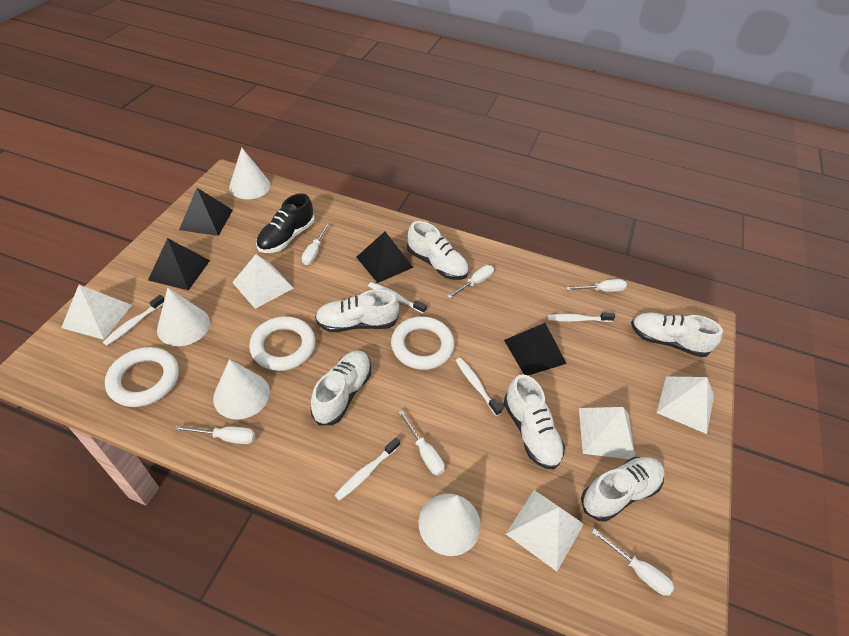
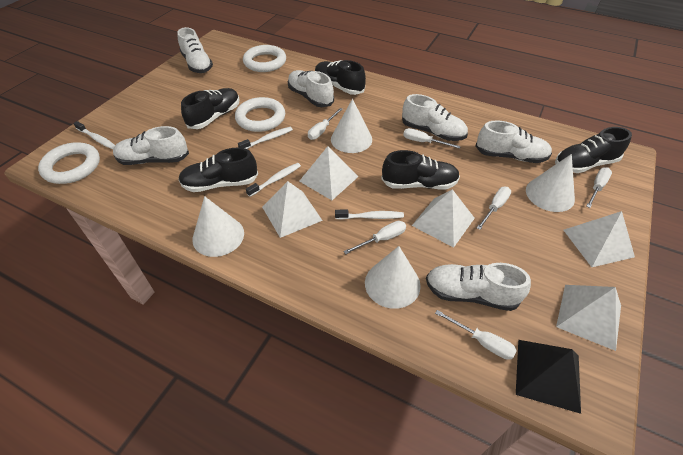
black pyramid: [148,238,210,290] [179,188,233,236] [356,232,413,283] [504,323,567,375] = 4 -> [516,340,581,414] = 1
black shoe: [256,193,315,253] = 1 -> [178,148,258,192] [181,88,239,129] [315,60,366,95] [381,150,460,190] [555,127,632,173] = 5
white toothbrush: [103,295,164,346] [335,438,400,501] [368,282,427,314] [456,358,502,416] [548,313,615,322] = 5 -> [73,121,115,149] [238,127,293,149] [246,163,301,197] [335,209,404,220] = 4

